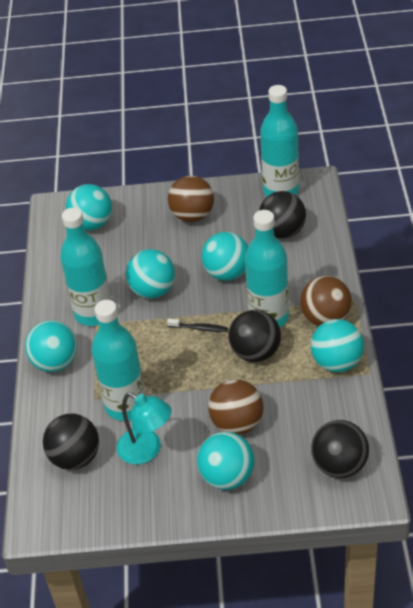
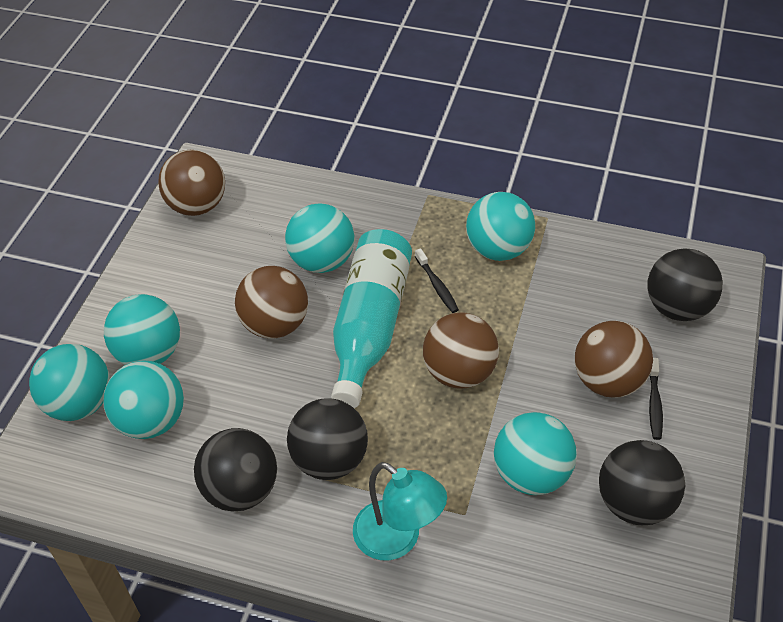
black toothbrush: [167,319,228,332] = 1 -> [415,248,459,313] [649,358,663,440] = 2
brown ball: [168,176,214,222] [208,379,264,435] [300,276,352,326] = 3 -> [158,149,225,216] [235,266,308,339] [423,312,499,388] [575,321,653,398] = 4
turquoise bottle: [60,208,111,326] [91,300,146,421] [245,210,289,327] [260,85,299,196] = 4 -> [331,229,412,408] = 1

